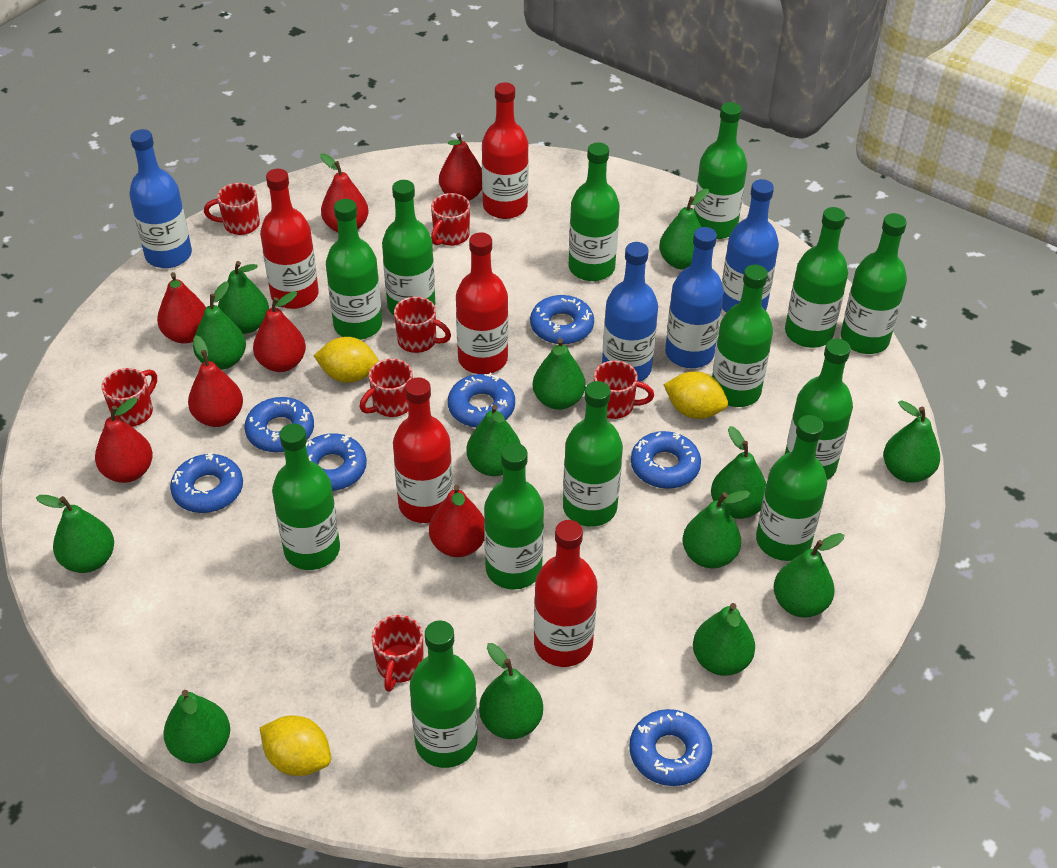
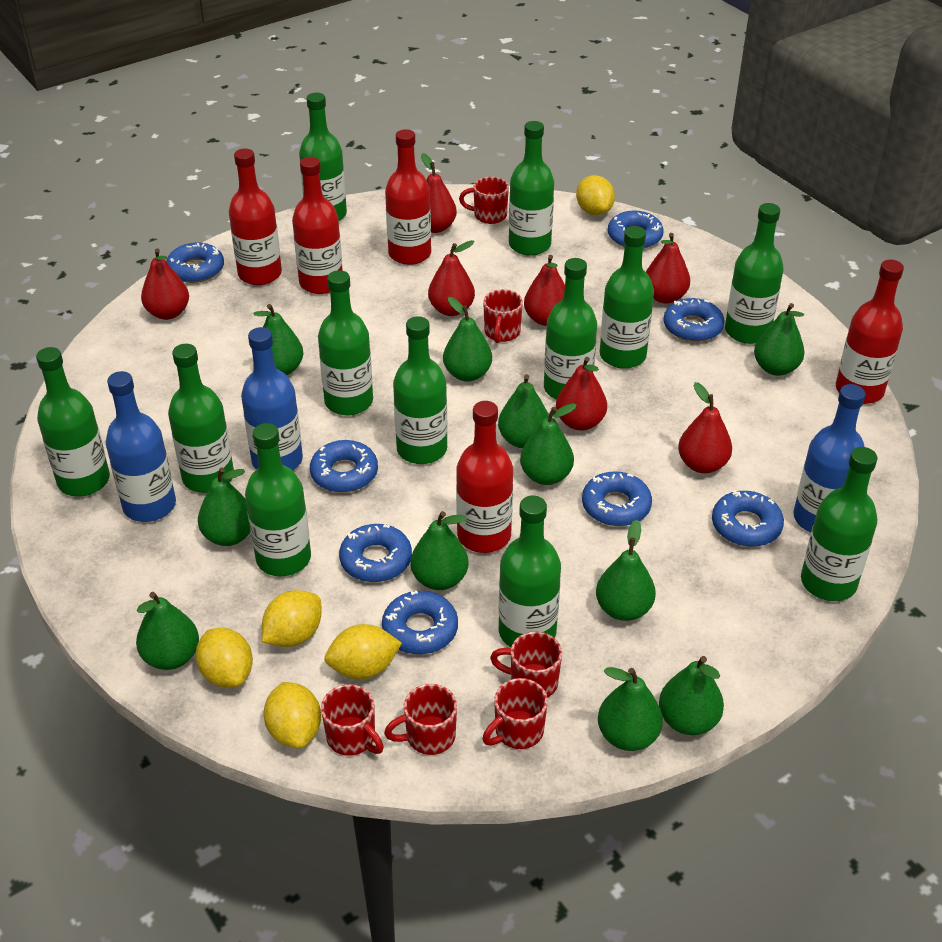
blue bottle: [129,129,192,268] [602,242,658,381] [665,227,724,368] [722,179,779,313] = 4 -> [106,371,176,522] [241,327,303,470] [793,384,865,532] = 3
blue donut: [170,452,243,513] [245,397,314,453] [306,433,367,491] [448,373,515,428] [530,295,594,344] [629,709,712,786] [631,431,701,489] = 7 -> [166,242,224,283] [310,440,378,493] [339,524,412,582] [382,591,458,654] [582,471,652,526] [608,211,664,249] [663,298,725,342] [712,490,784,547] = 8
green bottle: [272,424,340,570] [326,199,382,340] [382,180,435,315] [410,620,477,768] [484,443,544,590] [563,381,623,527] [569,142,620,281] [694,102,747,239] [712,265,773,407] [756,415,827,561] [785,207,848,348] [785,339,853,480] [841,213,907,354] = 13 -> [36,347,110,497] [168,344,234,493] [245,423,311,576] [299,93,347,221] [318,270,373,416] [393,316,447,464] [499,496,561,647] [509,121,554,256] [544,258,597,400] [600,226,654,369] [725,203,784,344] [801,447,877,601] = 12
green pear: [36,495,114,573] [163,690,230,764] [193,281,246,370] [218,261,269,334] [466,404,521,476] [479,643,543,739] [533,338,586,410] [659,189,709,269] [683,491,750,568] [693,603,755,676] [711,426,767,519] [773,533,844,618] [883,400,940,483] = 13 -> [136,592,199,670] [198,468,251,546] [253,304,303,375] [411,511,468,590] [443,297,492,382] [498,374,549,448] [520,403,577,485] [596,520,656,621] [598,667,663,751] [659,656,724,735] [754,303,805,376] = 11
red mug: [102,368,157,427] [204,183,260,235] [359,359,413,417] [372,615,423,692] [394,297,451,353] [431,193,470,246] [594,360,654,419] = 7 -> [321,684,384,756] [384,684,457,755] [459,177,509,224] [483,289,523,343] [483,678,548,749] [490,631,562,698] = 6
yellow lemon: [260,715,331,776] [314,337,379,383] [663,371,728,419] = 3 -> [195,628,253,688] [262,590,322,647] [264,682,321,748] [324,624,402,679] [576,175,615,215] = 5

